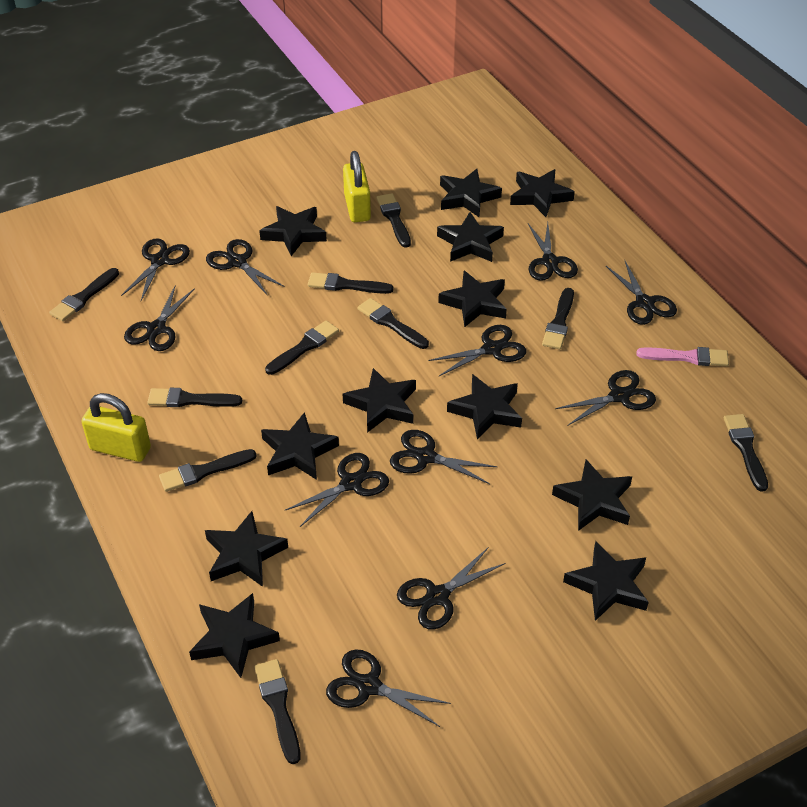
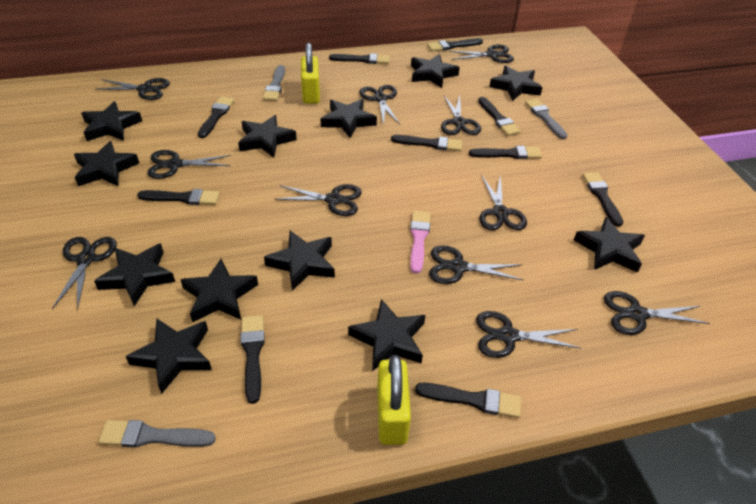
grey brush: none = 0 -> [98,420,216,448] [263,65,285,101] [525,99,567,139] = 3

